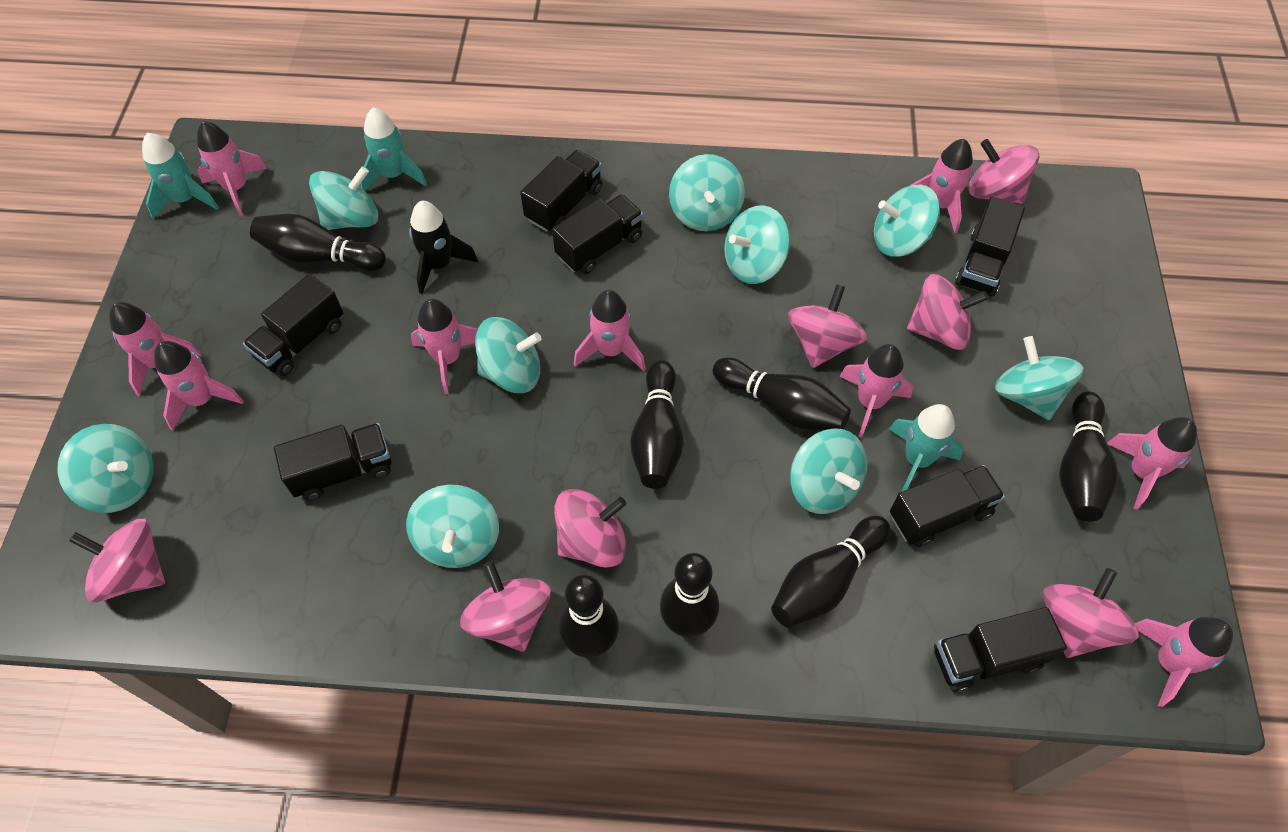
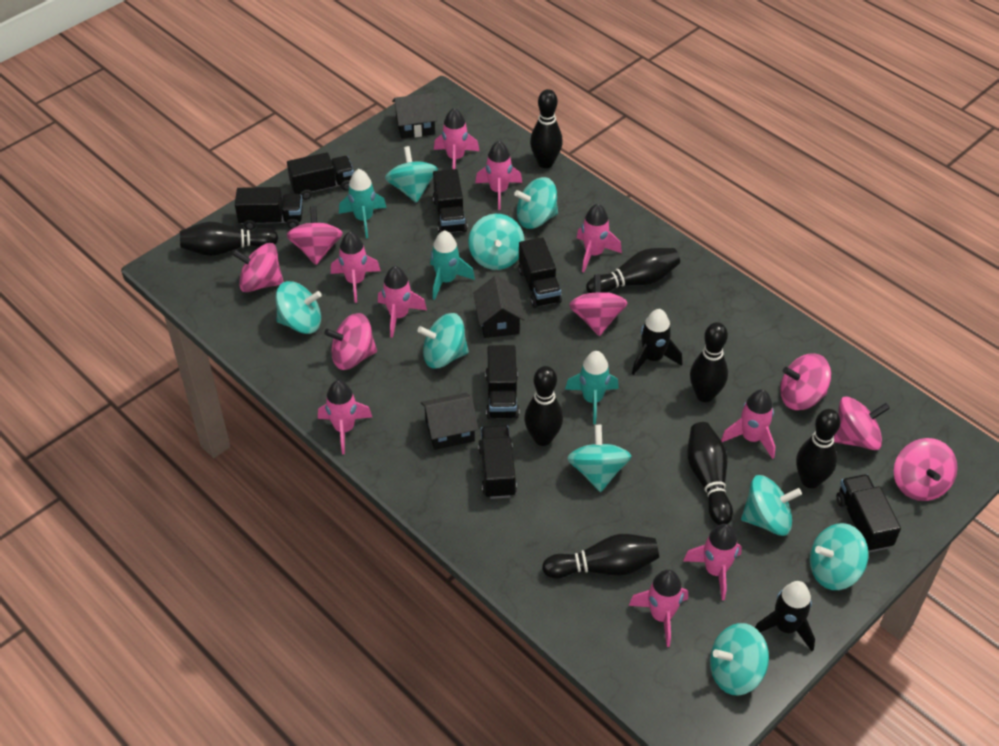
black bowling pin: [250,214,386,271] [559,574,619,658] [630,360,684,489] [660,553,719,637] [713,357,851,431] [771,516,890,628] [1059,391,1119,522] = 7 -> [180,222,278,256] [524,366,563,446] [530,89,563,168] [542,534,659,579] [586,248,680,293] [687,422,733,525] [690,322,728,402] [796,409,841,488] = 8
black house: none = 0 -> [392,93,438,139] [421,393,478,450] [473,276,525,338] = 3
black rocket: [409,201,478,294] = 1 -> [632,309,682,375] [755,581,815,651] = 2

